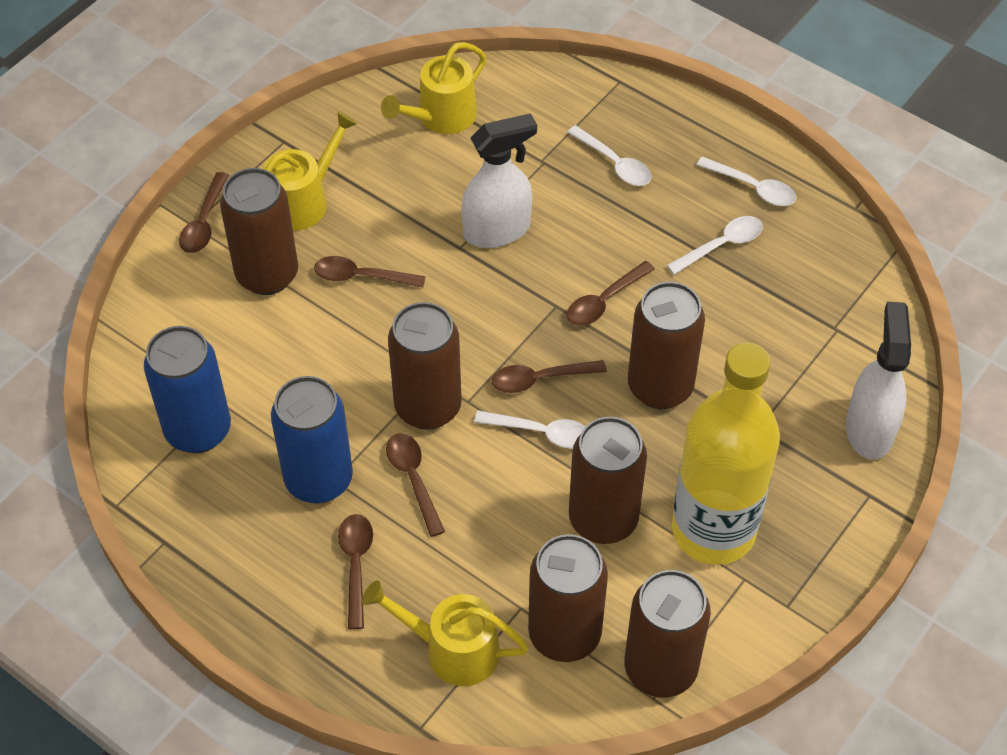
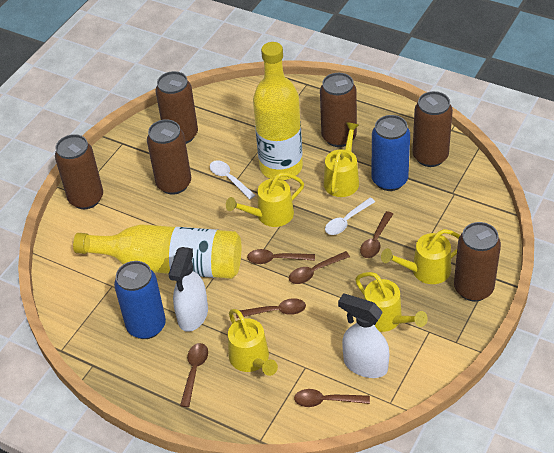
white spoon: [474,410,586,449] [567,125,652,186] [667,216,763,275] [696,157,796,206] = 4 -> [210,160,255,199] [325,198,375,235] = 2
yellow bottle: [672,342,780,565] = 1 -> [73,224,241,279] [253,42,303,180] = 2
yellow watering can: [264,112,358,230] [362,580,529,686] [381,42,486,134] = 3 -> [226,172,304,227] [228,309,278,376] [324,122,359,197] [355,272,428,332] [381,229,460,284] = 5

